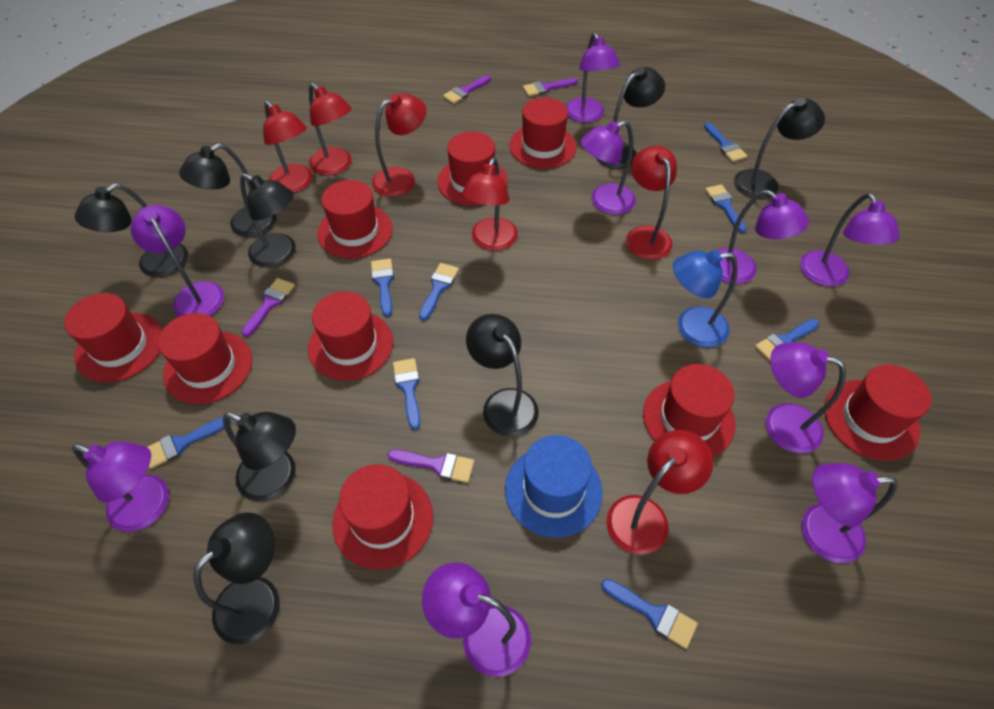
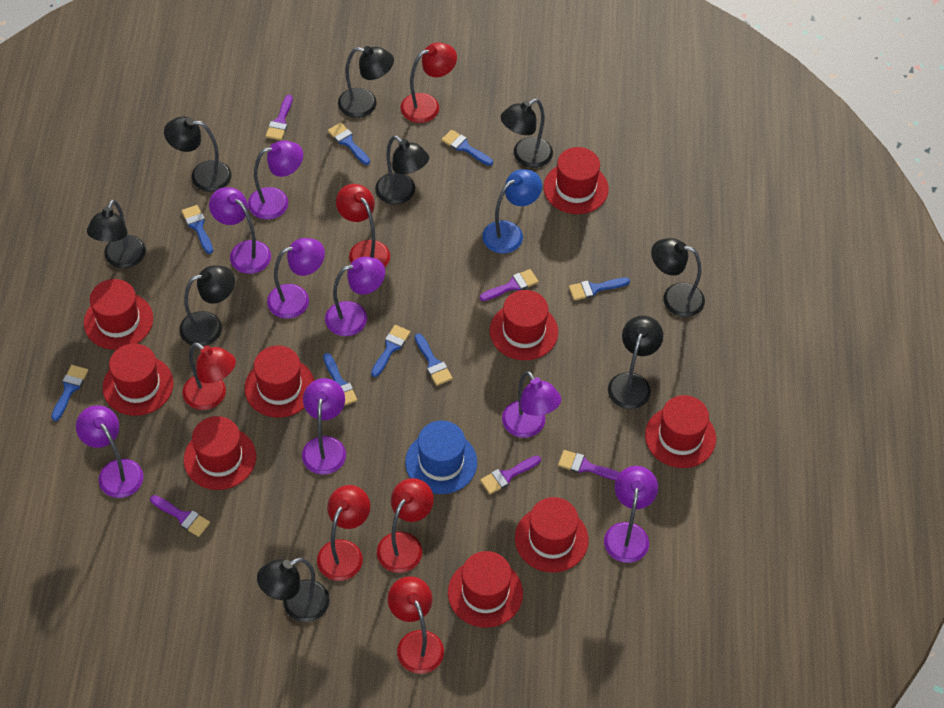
black lamp: [75,183,188,277] [179,143,276,237] [193,512,280,645] [223,412,296,501] [240,173,296,268] [466,314,539,437] [596,67,665,169] [734,98,825,199] = 8 -> [87,199,146,268] [164,116,232,192] [179,265,235,346] [257,558,330,622] [338,46,394,118] [375,136,429,205] [501,99,553,168] [608,316,663,409] [651,238,705,317] = 9
purple brush: [241,278,295,337] [388,450,474,483] [443,75,491,104] [523,78,578,96] = 4 -> [150,495,210,537] [266,95,293,140] [480,269,539,301] [480,456,541,494] [558,450,620,481] = 5
purple lamp: [72,442,169,532] [131,205,224,316] [422,562,531,677] [566,32,620,123] [581,120,636,214] [717,190,809,284] [765,342,846,453] [800,193,900,287] [801,463,897,563] = 9 -> [76,405,144,498] [209,187,271,274] [248,141,303,220] [267,238,325,319] [302,378,346,475] [325,257,385,336] [502,371,561,438] [604,466,658,563] = 8

